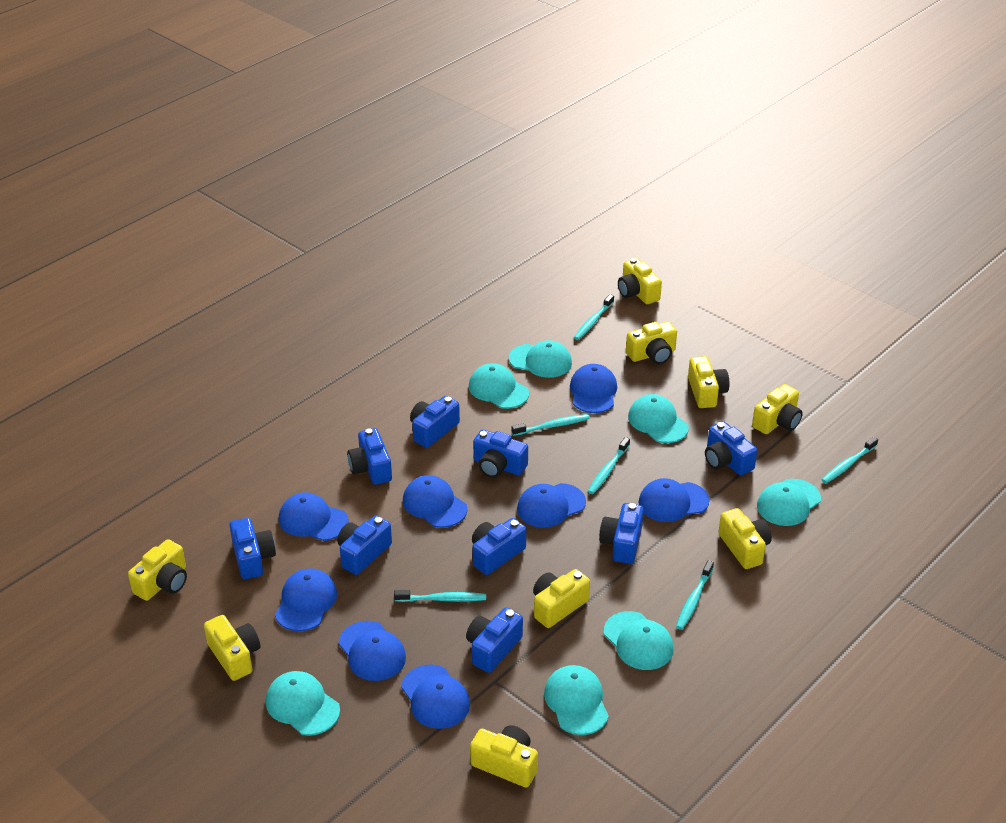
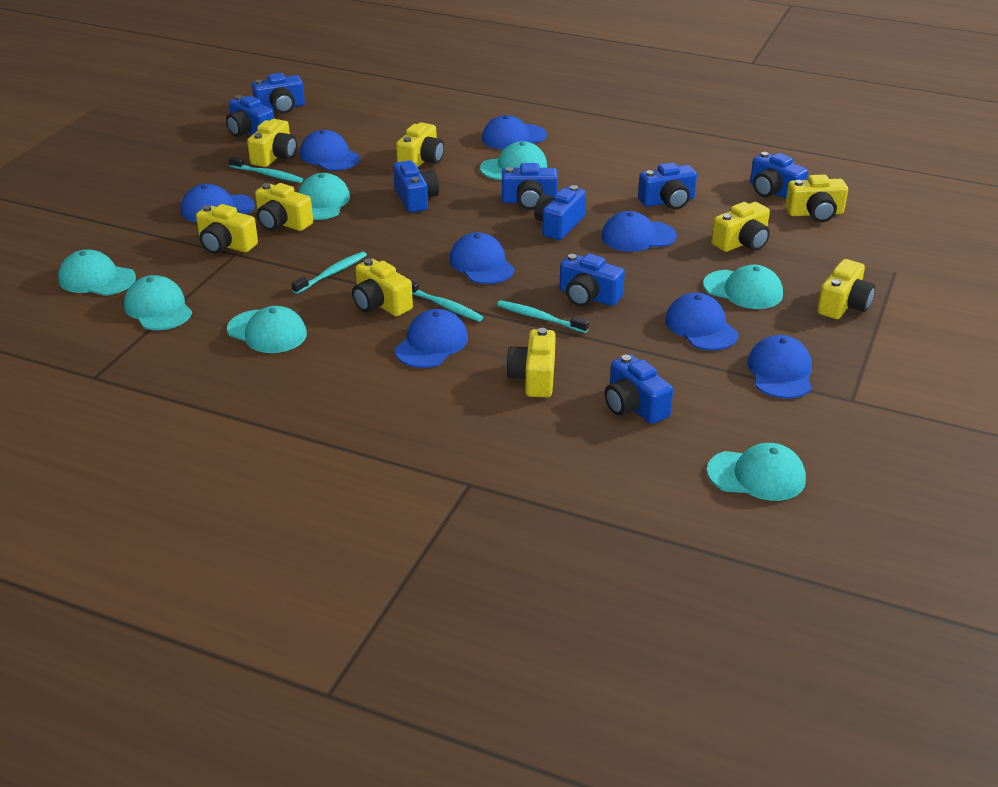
turquoise toothbrush: [394,590,486,602] [511,414,590,436] [574,294,614,340] [588,437,630,494] [676,560,714,630] [822,437,878,483] = 6 -> [229,156,303,183] [292,252,367,294] [409,279,483,322] [497,300,589,333] = 4

